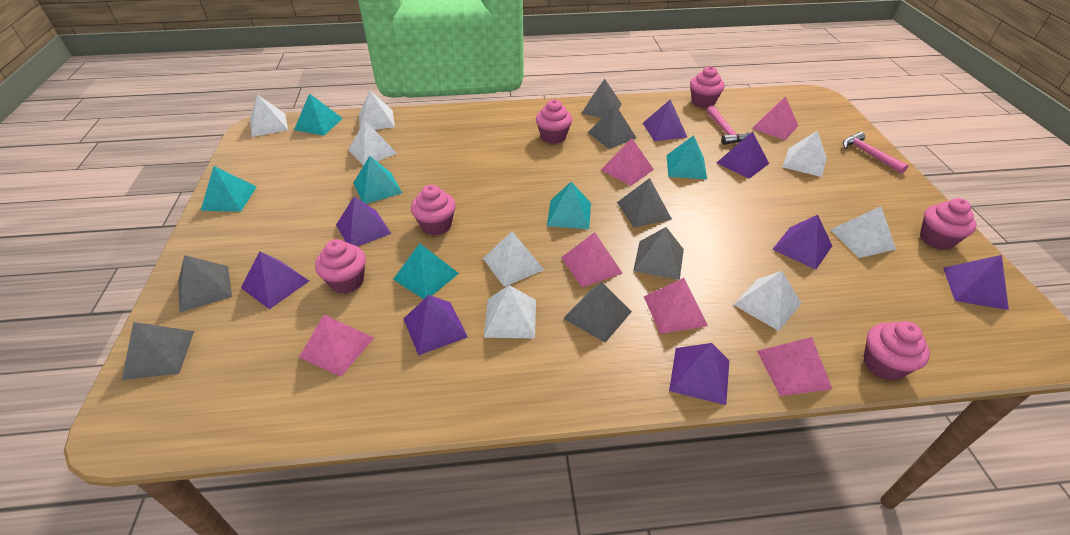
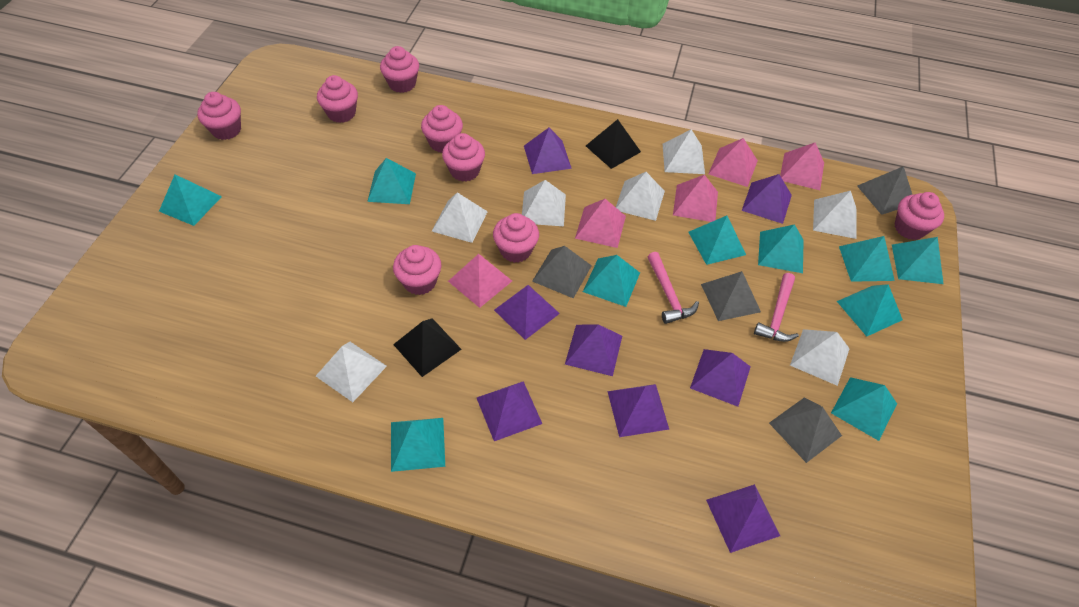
black pyramid: none = 0 -> [393,318,462,377] [586,119,641,169] = 2
grey pyramid: [122,322,194,380] [178,255,232,312] [563,282,632,343] [581,79,622,118] [587,104,636,149] [617,178,672,228] [633,227,684,280] = 7 -> [532,246,592,298] [701,271,761,321] [769,397,842,463] [857,166,912,215] = 4
pink cupcake: [315,239,366,294] [411,185,456,236] [536,99,572,144] [690,66,724,108] [863,321,930,381] [920,198,976,250] = 6 -> [197,92,241,140] [317,75,358,123] [380,46,419,93] [393,245,441,295] [421,105,463,153] [442,133,485,182] [493,213,539,263] [895,192,944,240] = 8
pink pyramid: [299,315,374,377] [561,232,623,287] [601,138,654,186] [644,278,708,334] [752,96,798,140] [757,337,832,396] = 6 -> [448,254,512,308] [575,199,626,248] [673,175,718,222] [708,138,758,187] [780,143,824,190] = 5
turquoise pyramid: [201,166,256,212] [294,93,343,136] [353,156,402,204] [393,243,459,299] [547,182,591,229] [667,135,707,179] = 6 -> [159,174,222,226] [367,158,416,204] [391,418,445,472] [583,255,640,307] [688,216,746,265] [758,224,804,273] [831,377,897,441] [837,284,903,336] [839,236,895,282] [892,237,944,284] = 10
white pyramid: [250,94,288,137] [348,120,398,166] [359,91,395,130] [483,231,544,287] [484,285,536,338] [734,271,802,331] [783,131,827,177] [830,206,896,258] = 8 -> [316,342,387,402] [432,192,488,243] [522,180,566,226] [616,172,665,221] [663,129,705,174] [790,329,850,386] [813,191,857,239] = 7

